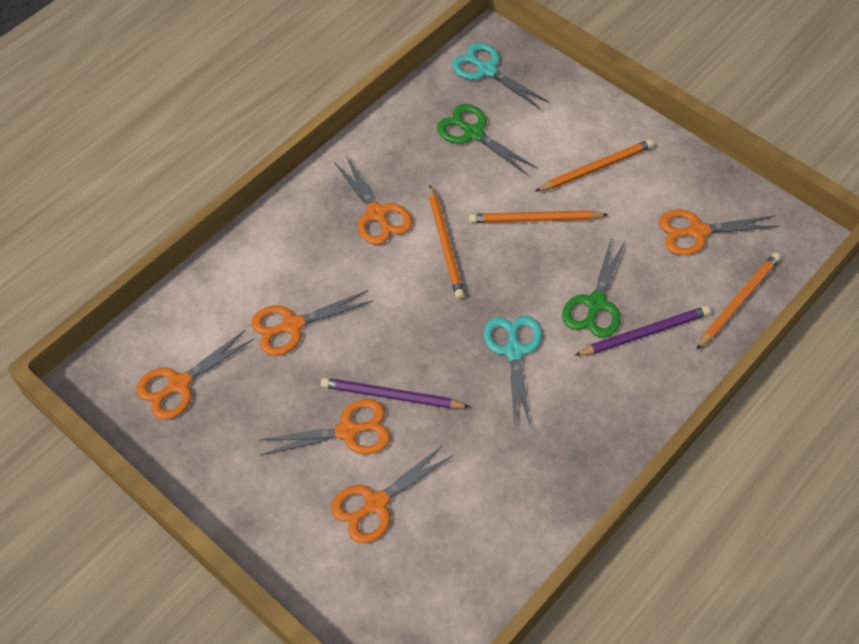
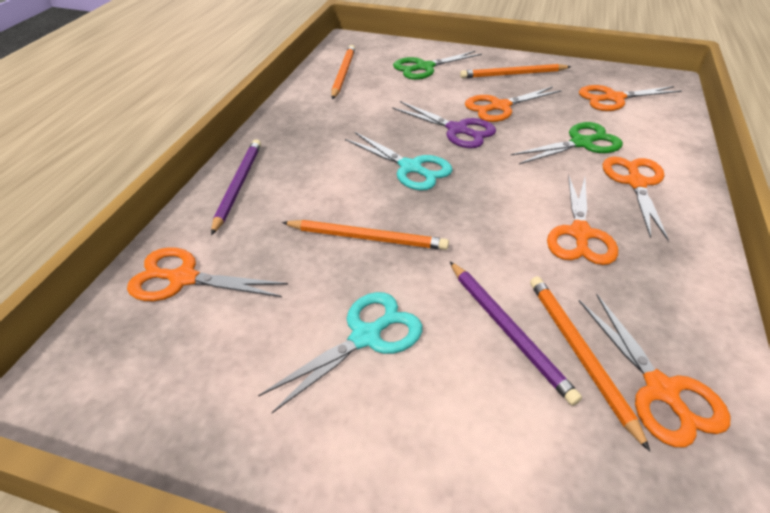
purple scissors: none = 0 -> [392,101,496,148] = 1

